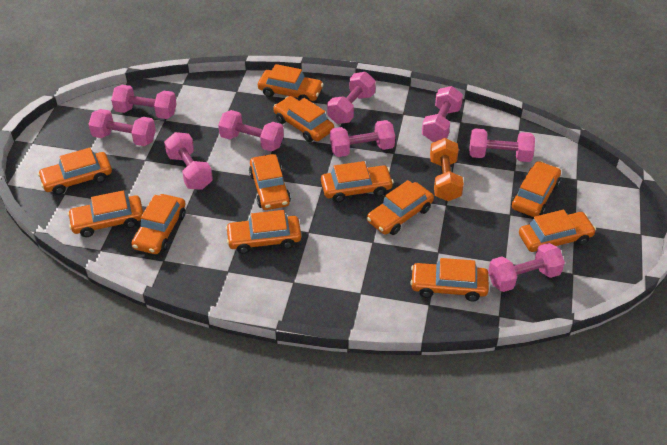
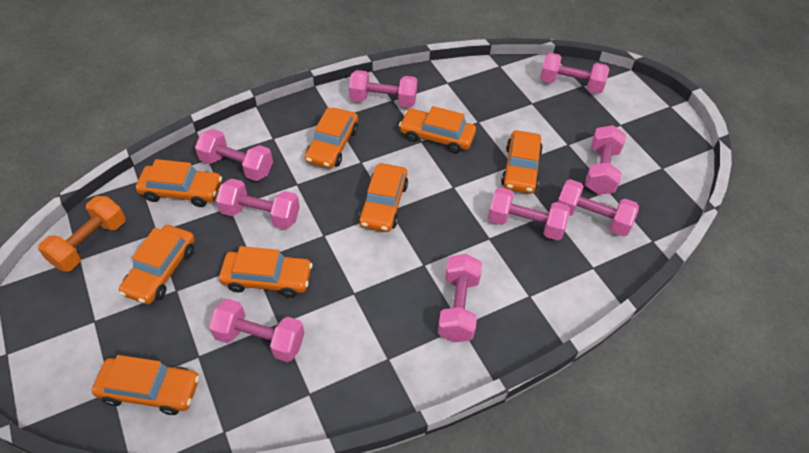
orange car: [38,148,112,195] [67,190,143,237] [131,194,185,254] [225,210,301,254] [249,154,291,210] [258,64,323,101] [273,96,334,142] [321,161,394,203] [367,180,434,235] [410,258,489,302] [511,161,561,217] [519,210,596,252] = 12 -> [92,355,200,415] [119,225,195,304] [136,159,222,207] [219,246,312,298] [305,107,358,169] [359,163,408,232] [399,106,476,153] [501,130,543,194] = 8

